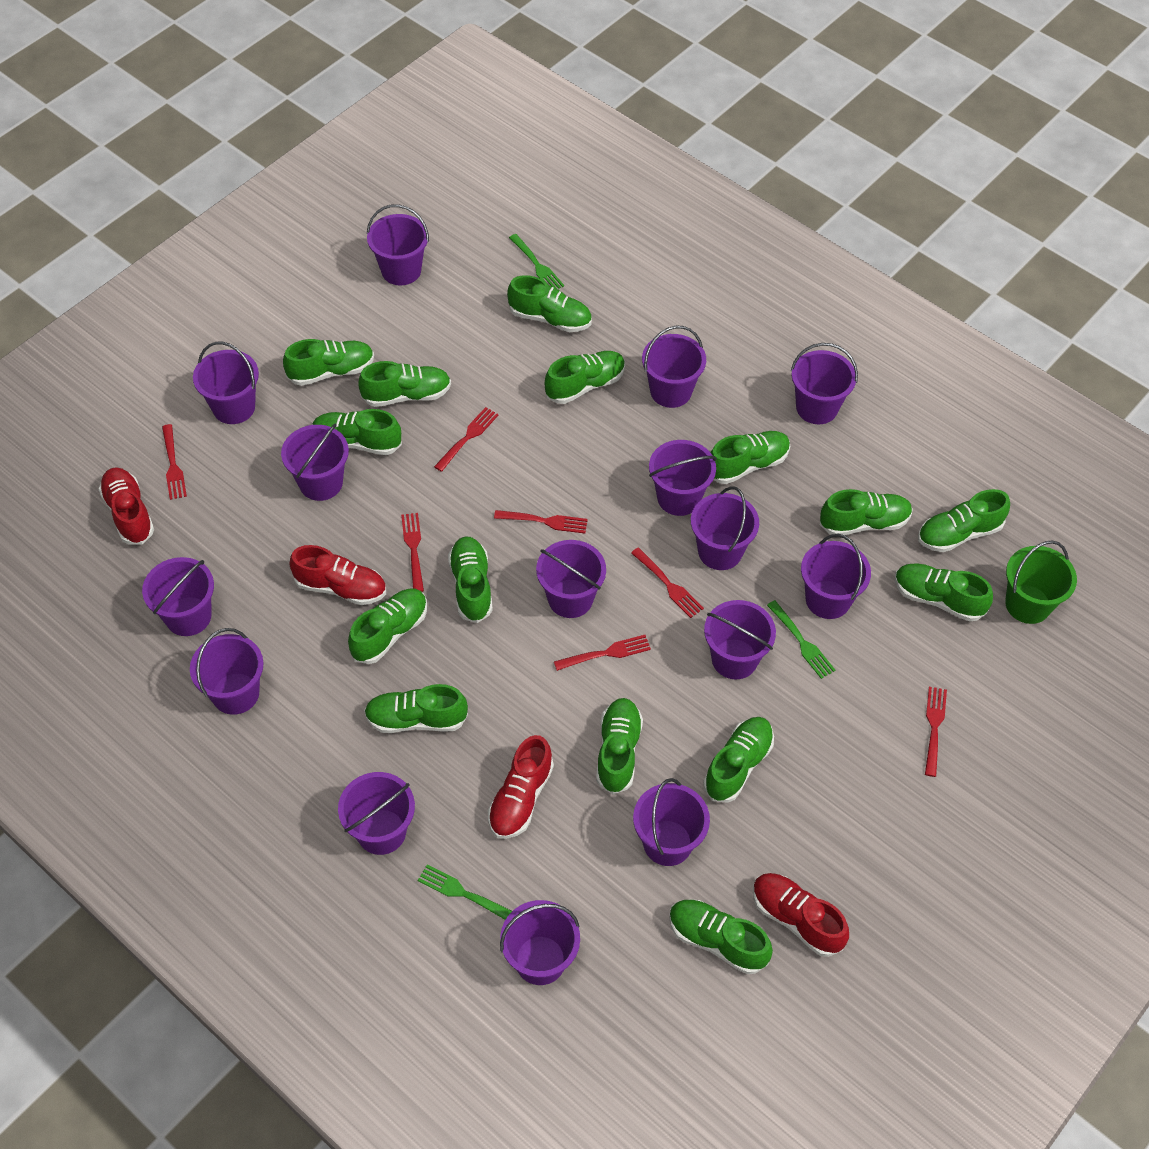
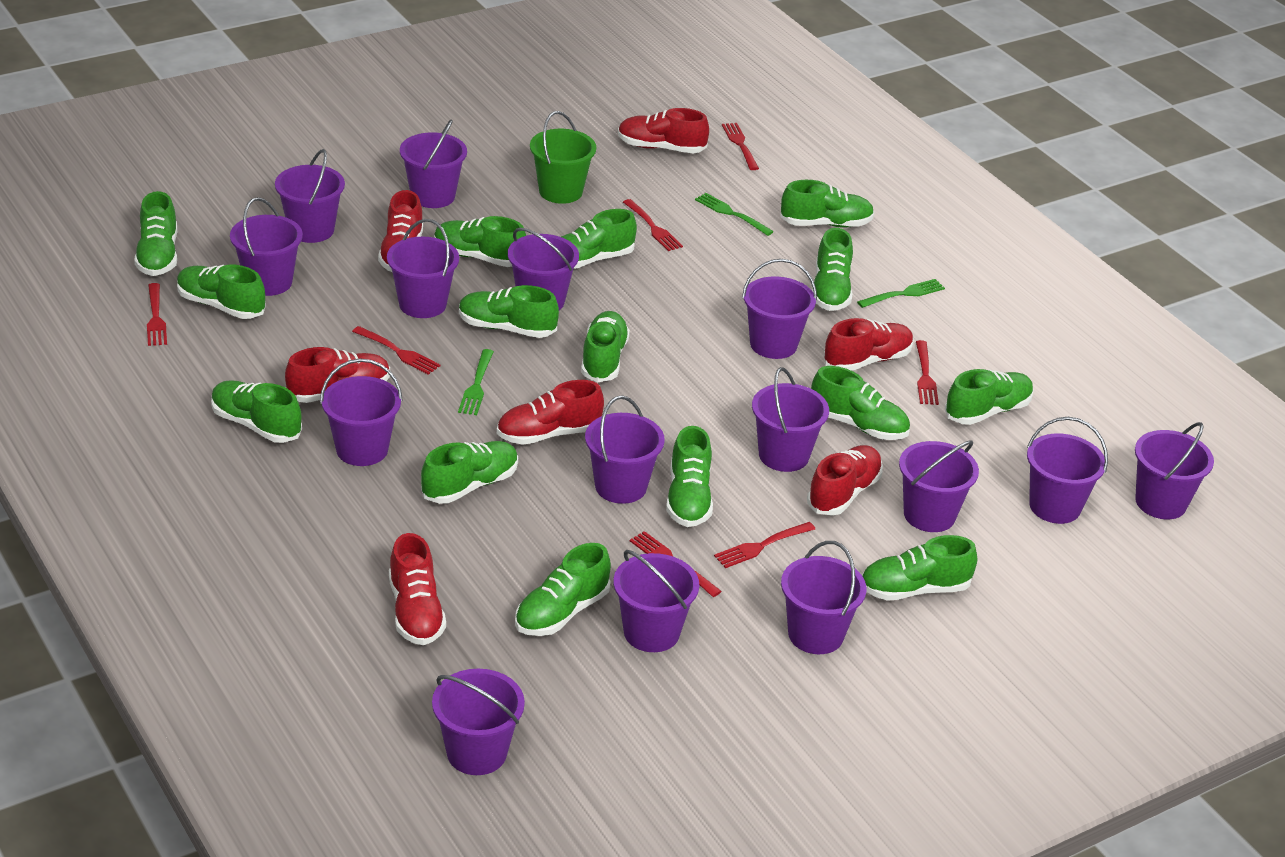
red shoe: [99,467,154,545] [289,545,386,605] [488,735,554,839] [753,873,849,957] = 4 -> [285,347,390,403] [378,190,423,272] [389,533,446,645] [497,380,604,445] [618,108,709,154] [807,445,883,516] [824,318,914,371] = 7

